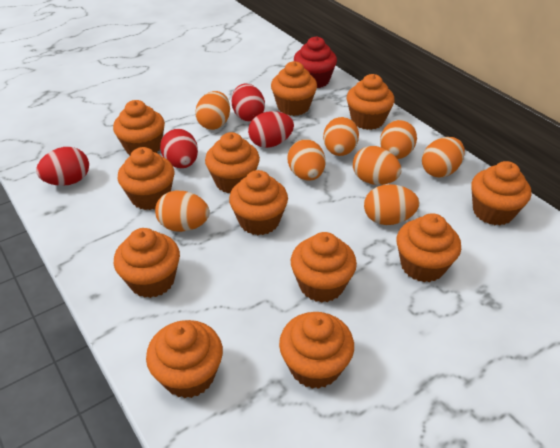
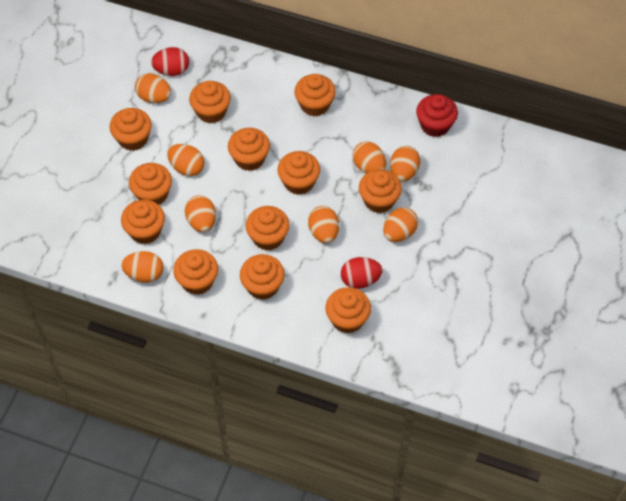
red egg: [36,147,89,186] [160,129,198,168] [232,84,265,122] [248,111,294,148] = 4 -> [151,47,189,76] [341,257,382,289] = 2

